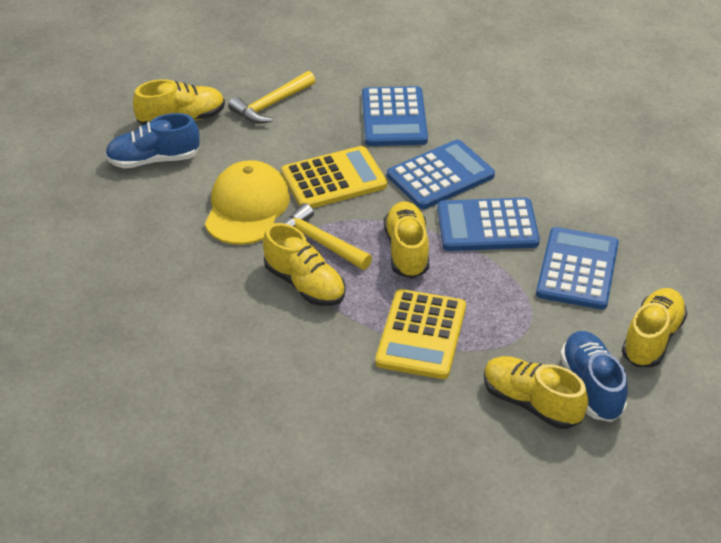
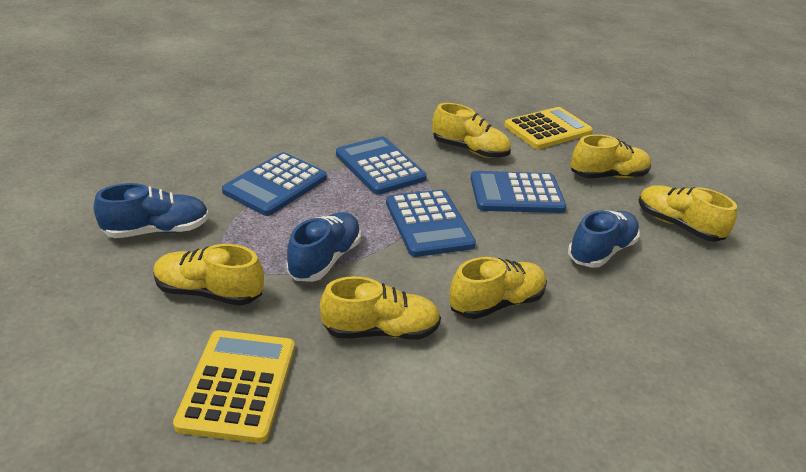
blue shoe: [105,113,200,168] [560,331,628,422] = 2 -> [94,183,209,238] [286,212,361,282] [568,210,640,268] = 3
yellow cap: [205,160,290,245] = 1 -> none = 0
yellow hammer: [228,71,316,123] [283,203,372,270] = 2 -> none = 0
yellow shoe: [133,79,225,125] [263,223,345,306] [384,201,429,279] [484,356,588,429] [622,288,687,367] = 5 -> [153,244,264,306] [320,276,441,340] [432,103,511,158] [449,257,547,319] [571,134,651,178] [638,185,737,242] = 6

